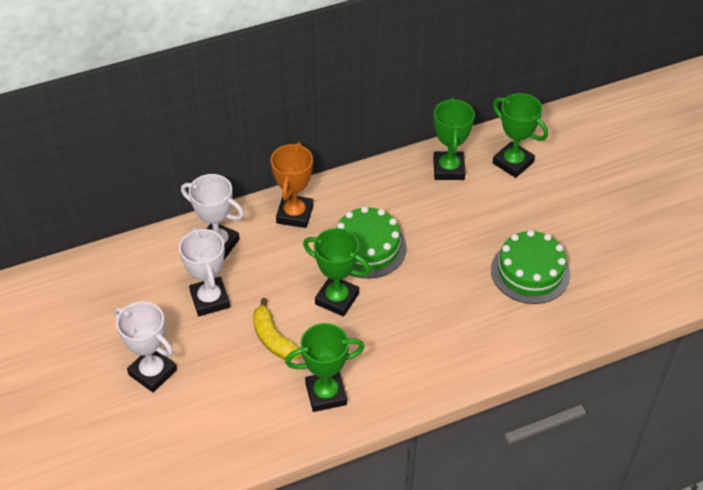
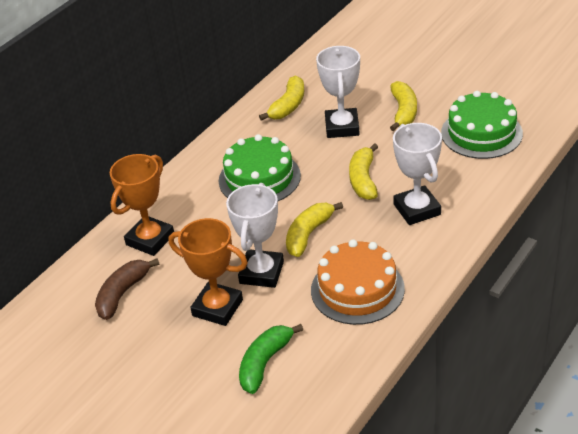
brown banana: none = 0 -> [95,258,159,320] = 1
green banana: none = 0 -> [239,324,303,394] = 1
green trophy: [285,323,365,412] [303,228,371,317] [433,98,475,180] [493,93,548,178] = 4 -> none = 0
orange cake: none = 0 -> [311,239,405,325] = 1
orange trophy: [271,142,313,228] = 1 -> [110,154,174,256] [169,218,248,326] = 2
yellow banana: [253,298,302,360] = 1 -> [259,75,304,121] [286,202,343,257] [349,143,378,200] [390,81,417,131] = 4

